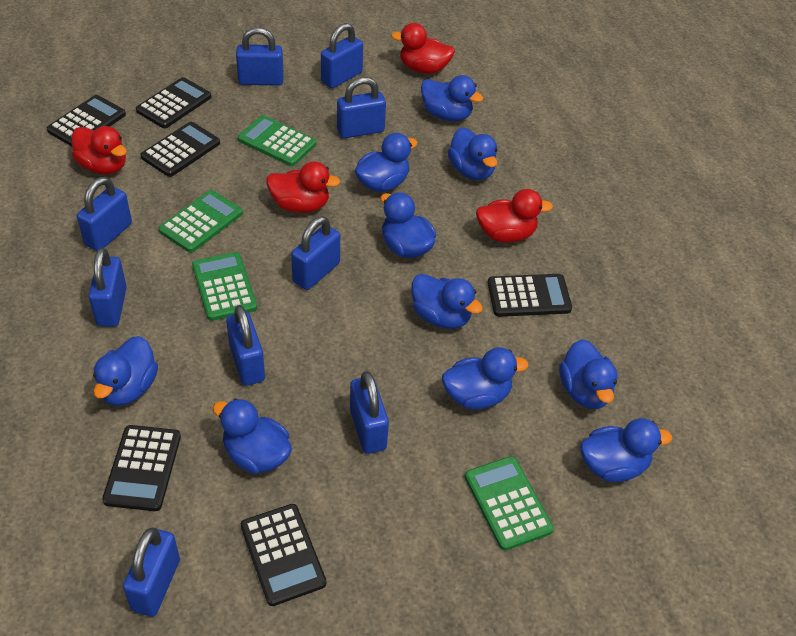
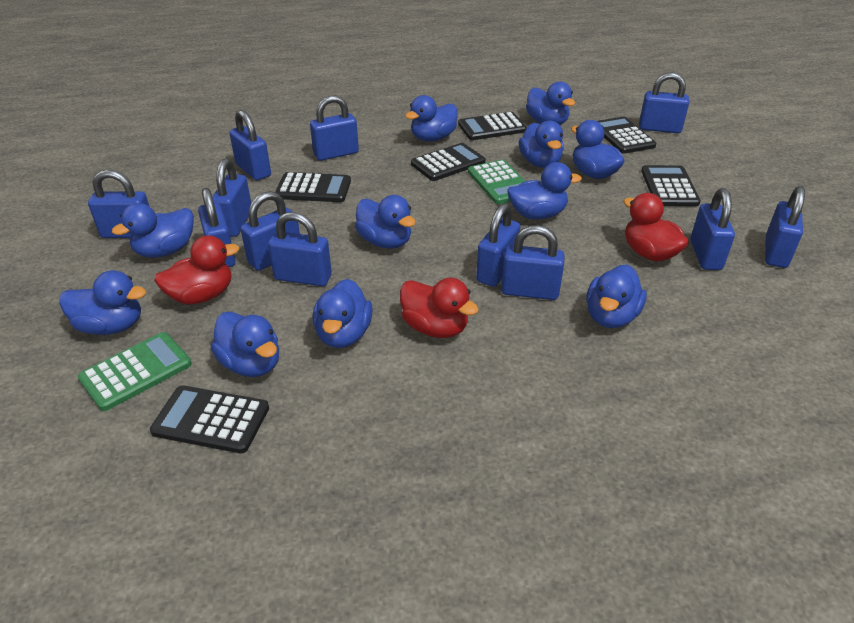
blue duck: [93,336,158,406] [213,398,292,474] [355,133,418,192] [380,192,436,258] [412,274,483,329] [421,75,483,121] [442,347,529,410] [448,127,497,180] [559,339,618,409] [580,418,672,482] = 10 -> [59,270,146,335] [112,203,194,258] [211,312,279,377] [313,279,373,348] [355,195,416,249] [405,95,458,142] [507,162,582,220] [519,121,564,168] [526,81,575,125] [571,120,625,179] [586,265,647,328] = 11
blue padlock: [77,177,132,251] [89,248,127,327] [123,527,180,617] [226,305,265,386] [236,27,284,86] [291,216,340,290] [321,23,363,88] [337,77,386,138] [350,371,389,454] = 9 -> [88,170,149,238] [198,188,235,267] [212,158,251,237] [229,110,271,180] [241,191,300,271] [268,212,332,286] [310,95,359,161] [476,203,521,287] [501,225,565,300] [639,72,689,133] [690,188,735,270] [765,186,805,268] = 12
green calculator: [159,190,243,253] [192,252,257,321] [238,115,316,166] [465,456,554,551] = 4 -> [78,332,192,411] [468,160,525,204] = 2
red duck: [72,126,127,175] [266,161,340,213] [391,23,455,74] [476,189,553,243] = 4 -> [154,235,239,305] [400,278,479,338] [623,193,689,262] = 3

